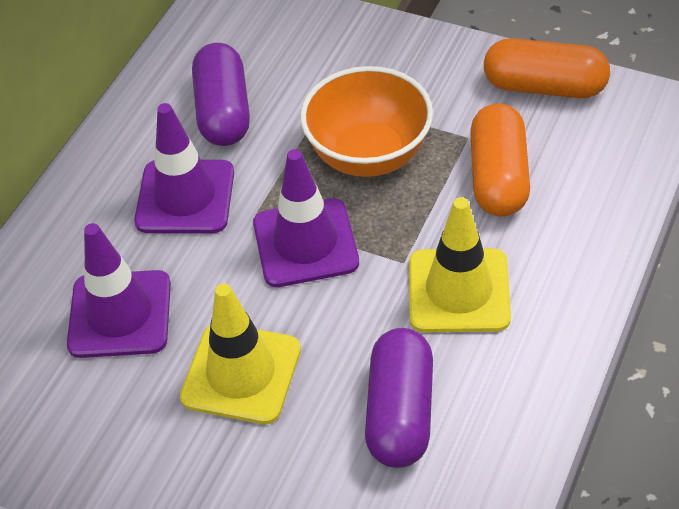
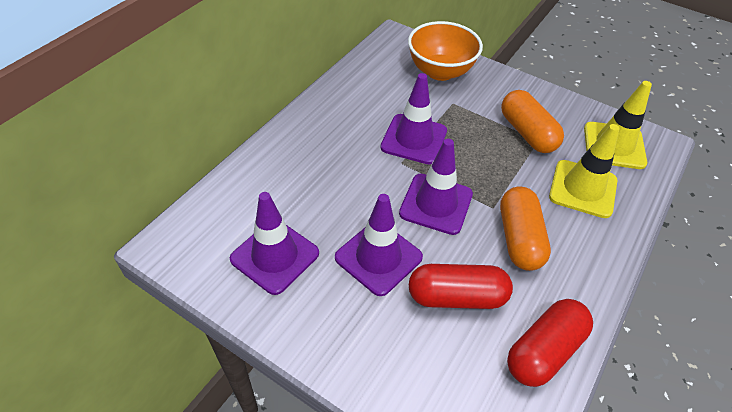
purple capsule: [192,43,250,146] [365,328,433,468] = 2 -> none = 0
purple traffic cone: [67,223,171,358] [134,103,234,233] [253,149,359,287] = 3 -> [230,192,319,295] [335,194,423,296] [380,73,447,165] [399,139,473,235] = 4
red capsule: none = 0 -> [409,264,513,309] [507,299,593,387] = 2

